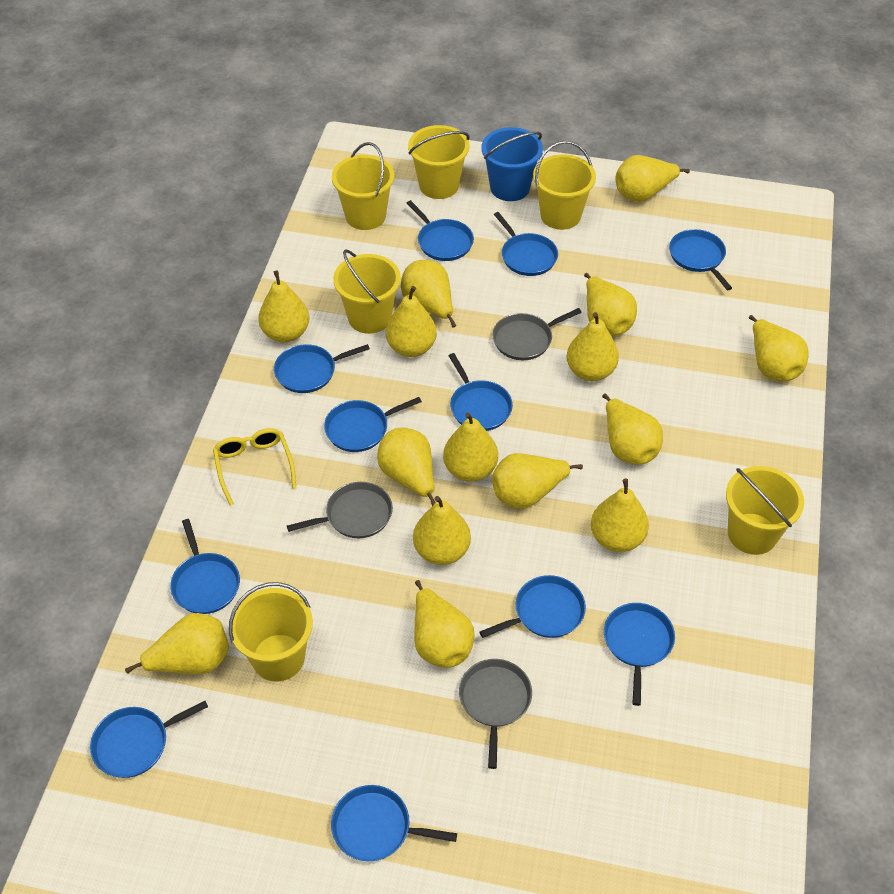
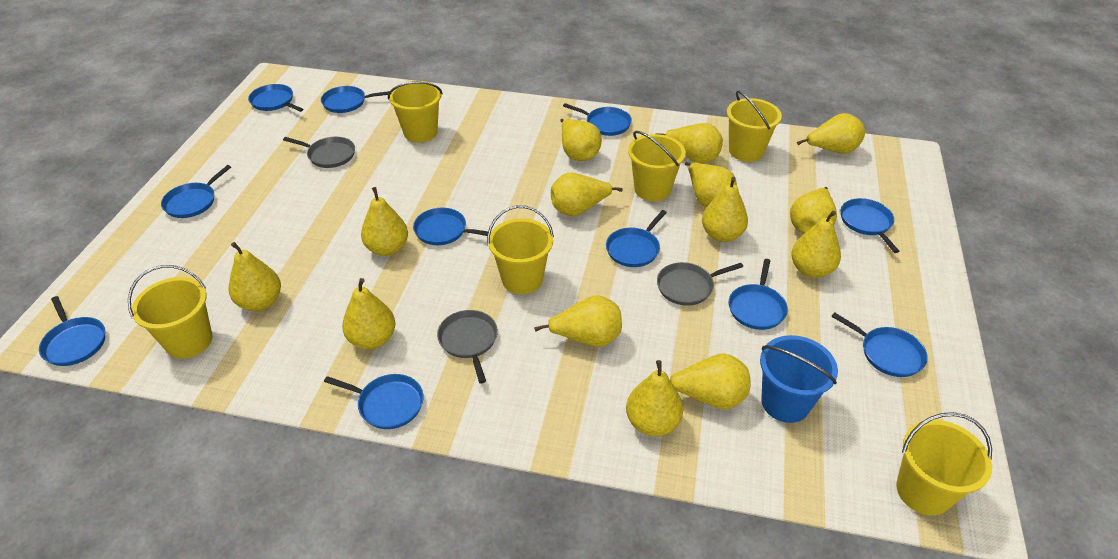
yellow glasses: [213,428,296,506] = 1 -> none = 0
yellow pear: [125,613,229,674] [258,270,309,343] [377,428,436,506] [386,286,437,357] [401,260,457,328] [413,496,471,565] [414,580,475,668] [443,412,498,482] [492,453,583,509] [567,312,619,381] [584,273,637,336] [591,479,649,552] [602,393,663,465] [615,155,690,202] [749,315,808,381] = 15 -> [229,242,281,311] [342,278,395,349] [361,187,408,256] [534,295,622,347] [551,173,623,216] [560,119,602,161] [626,360,683,436] [656,123,723,164] [670,353,750,409] [685,162,737,207] [702,177,748,242] [790,187,837,234] [791,211,841,278] [797,113,865,154] = 14

